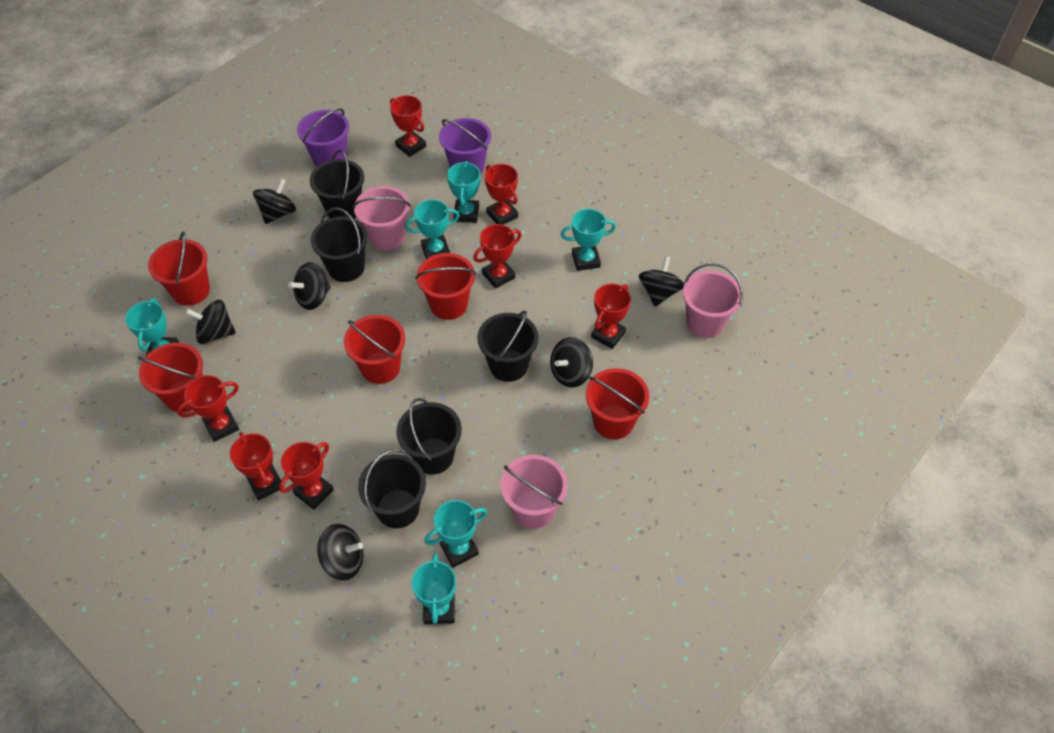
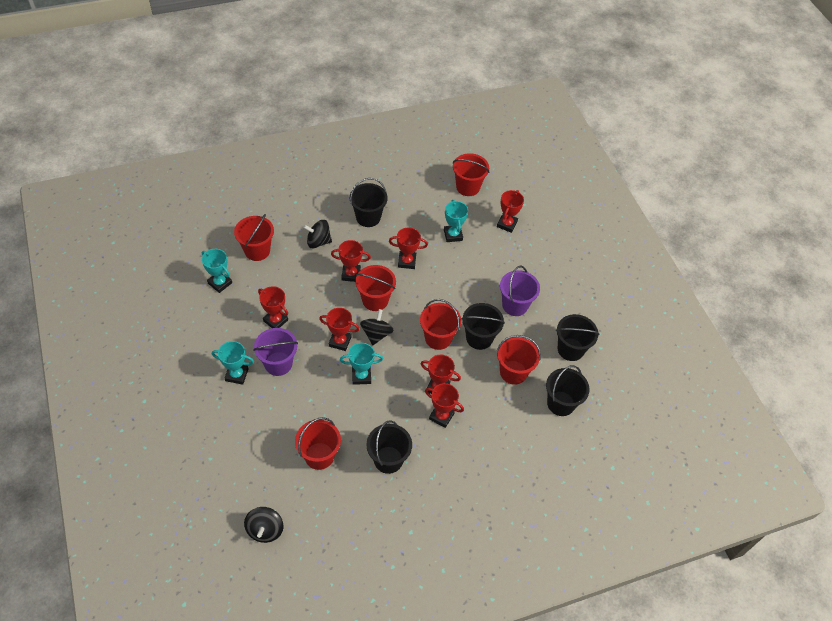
black spinning top: [185,300,236,344] [253,179,296,224] [288,262,331,310] [317,524,363,580] [550,337,593,387] [639,256,684,307] = 6 -> [244,507,284,543] [303,220,332,249] [360,309,394,345] = 3
pink bucket: [353,186,411,250] [500,455,568,529] [683,263,743,338] = 3 -> none = 0
red bucket: [138,342,203,413] [148,231,210,306] [344,315,405,384] [416,253,476,320] [586,368,649,439] = 5 -> [234,214,274,261] [295,417,341,470] [355,265,396,311] [420,299,461,350] [453,153,489,196] [497,335,541,385] = 6
turquoise trophy: [125,298,179,356] [405,199,460,259] [412,553,456,624] [424,500,487,568] [447,161,480,223] [560,209,616,271] = 6 -> [202,249,232,293] [212,341,254,385] [340,343,383,385] [444,200,468,242] = 4

